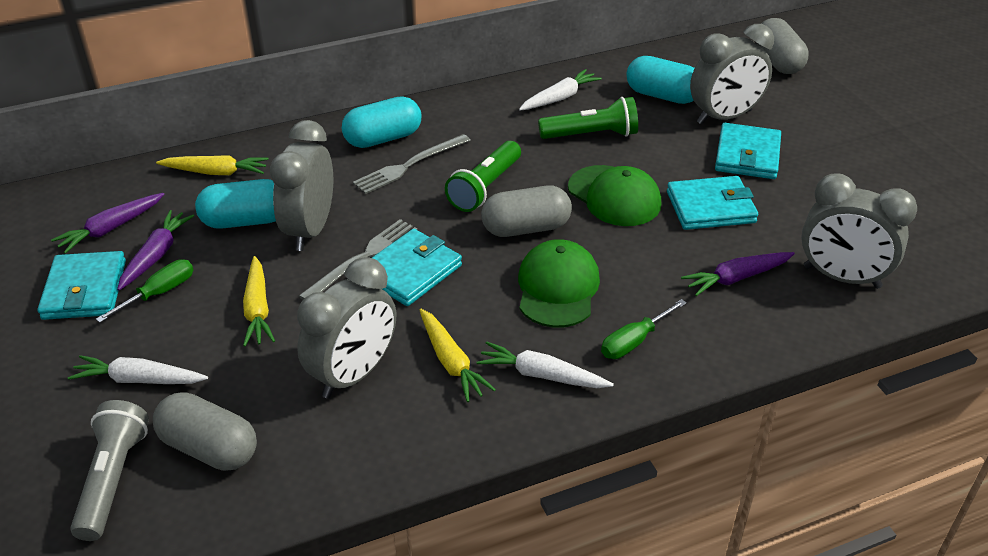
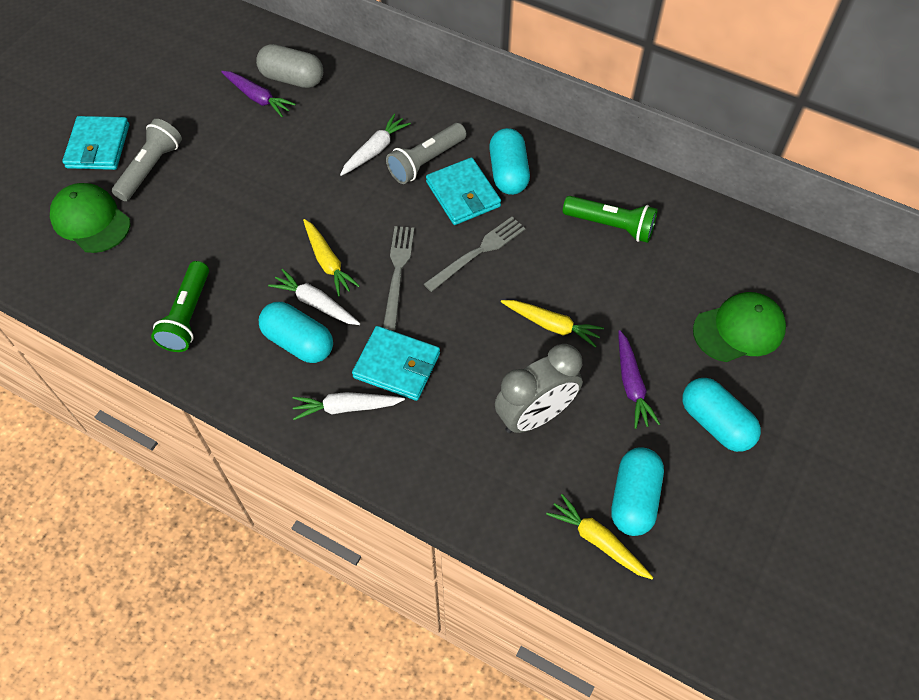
green screwdriver: [96,259,193,323] [601,299,687,359] = 2 -> none = 0
grey capsule: [153,392,257,471] [481,186,572,237] [756,18,809,74] = 3 -> [256,44,323,88] = 1
grey clock: [270,120,333,251] [297,257,396,399] [690,24,774,124] [801,173,917,289] = 4 -> [495,344,583,433] = 1
grey flashlight: [70,400,149,541] = 1 -> [112,119,182,201] [386,123,466,184] = 2
purple carrot: [51,193,164,254] [117,210,194,291] [681,252,795,296] = 3 -> [221,71,296,117] [618,330,660,429] = 2
turquoise capsule: [195,179,276,229] [342,96,422,148] [626,56,695,104] = 3 -> [259,302,333,363] [489,128,530,195] [611,448,664,536] [682,378,761,452] = 4
turquoise wallet: [37,251,126,320] [372,229,462,306] [667,176,758,230] [715,123,781,179] = 4 -> [62,116,129,170] [352,326,440,401] [426,157,501,225] = 3

